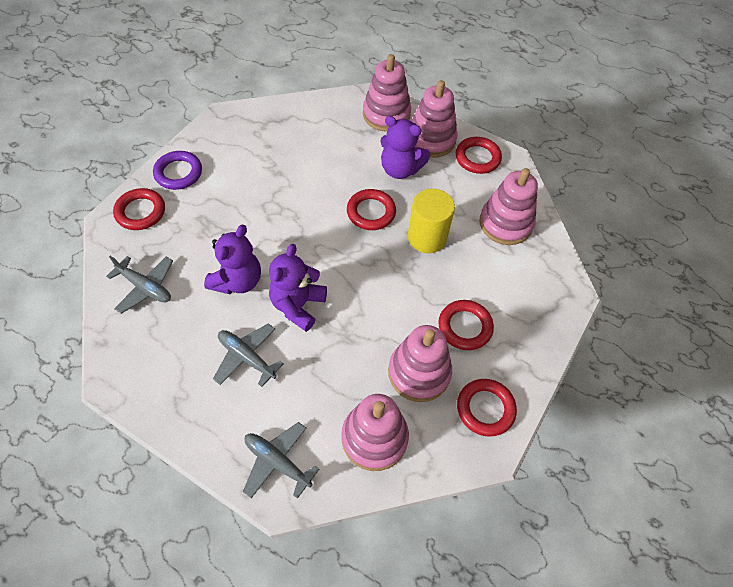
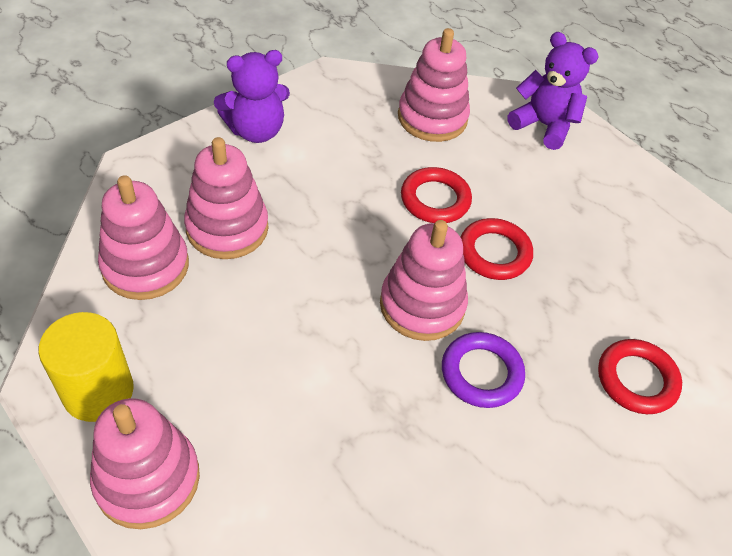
grey plane: [106,256,173,314] [213,323,284,387] [243,422,319,499] = 3 -> none = 0
purple teddy bear: [204,225,261,294] [269,244,327,332] [380,116,430,179] = 3 -> [214,50,290,143] [508,32,599,150] = 2
red ring: [113,188,165,230] [347,189,396,230] [438,300,494,350] [456,137,502,174] [457,379,517,437] = 5 -> [401,167,472,223] [461,218,533,280] [598,339,682,414] = 3

